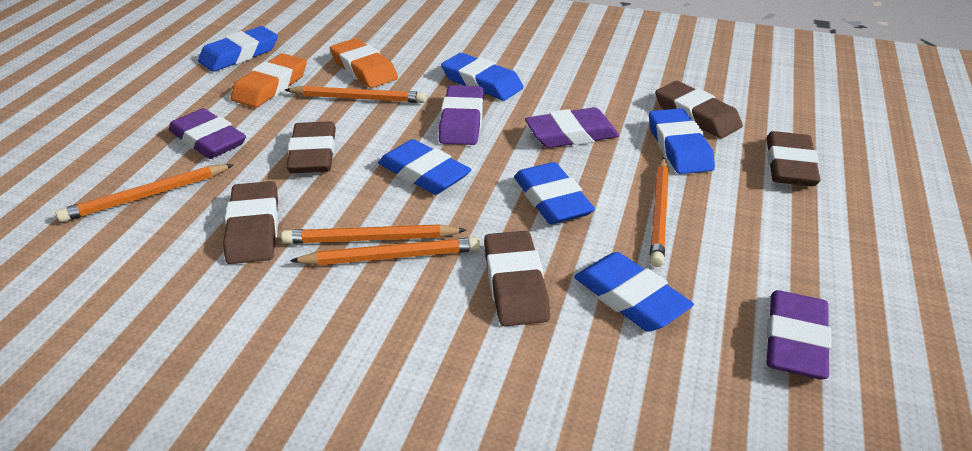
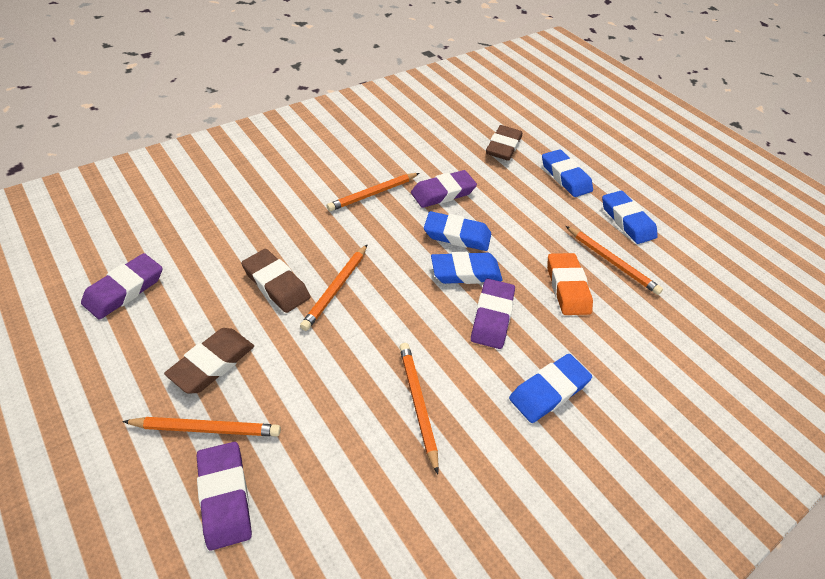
blue eraser: [198,26,278,72] [378,139,471,195] [441,53,524,101] [514,162,595,225] [574,252,694,332] [649,108,715,174] = 6 -> [424,211,491,251] [431,252,502,284] [509,354,592,423] [542,149,593,197] [602,191,658,244] = 5
brown eraser: [223,181,278,264] [286,121,336,173] [484,231,550,326] [655,81,743,138] [767,131,821,186] = 5 -> [164,328,254,393] [241,249,310,313] [486,125,522,161] = 3
orange eraser: [231,53,307,108] [330,38,398,88] = 2 -> [547,253,593,315] = 1

